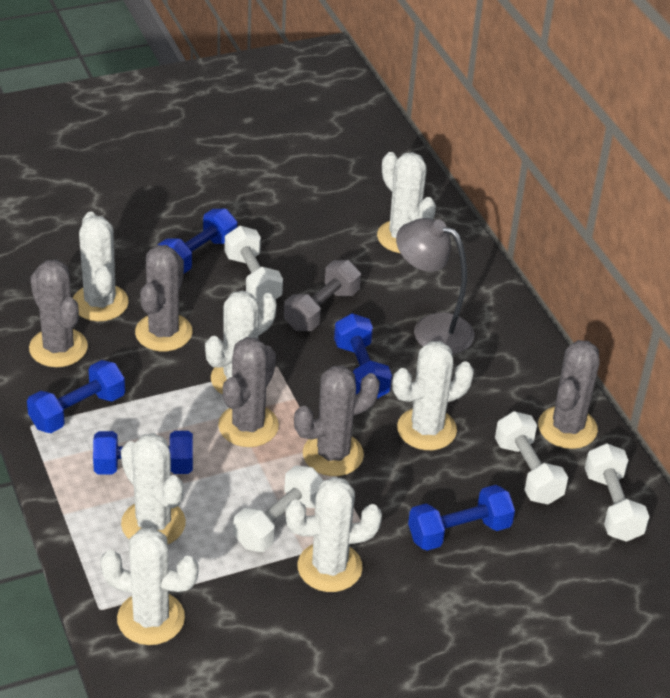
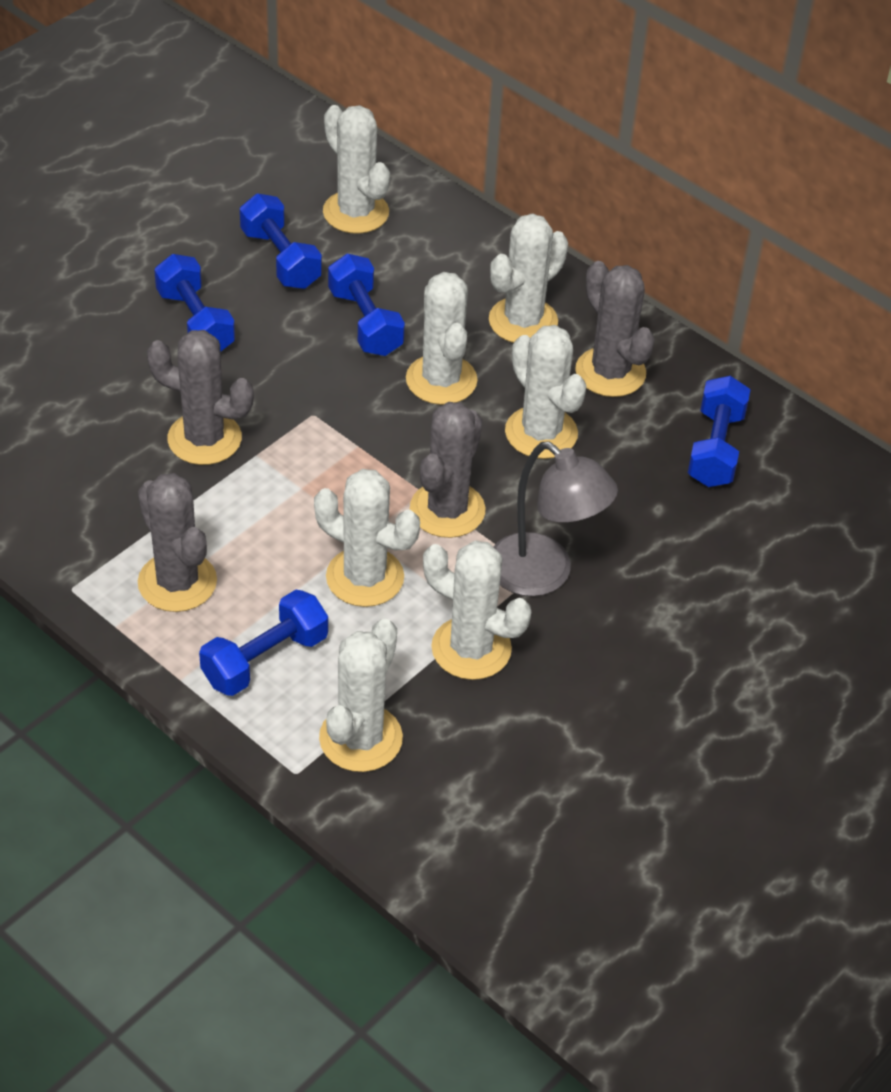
grey cactus: [29,259,88,367] [135,245,192,352] [218,337,279,447] [294,366,380,476] [538,340,600,449] = 5 -> [138,473,217,612] [147,330,254,465] [410,402,486,538] [575,261,655,397] = 4
grey dumbbell: [284,260,361,331] = 1 -> none = 0
white dumbbell: [225,226,283,303] [233,465,324,552] [495,411,568,505] [585,443,649,542] = 4 -> none = 0

